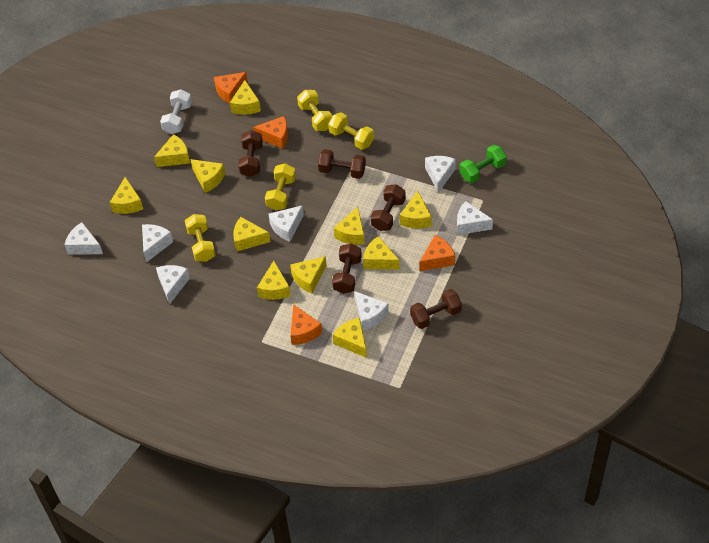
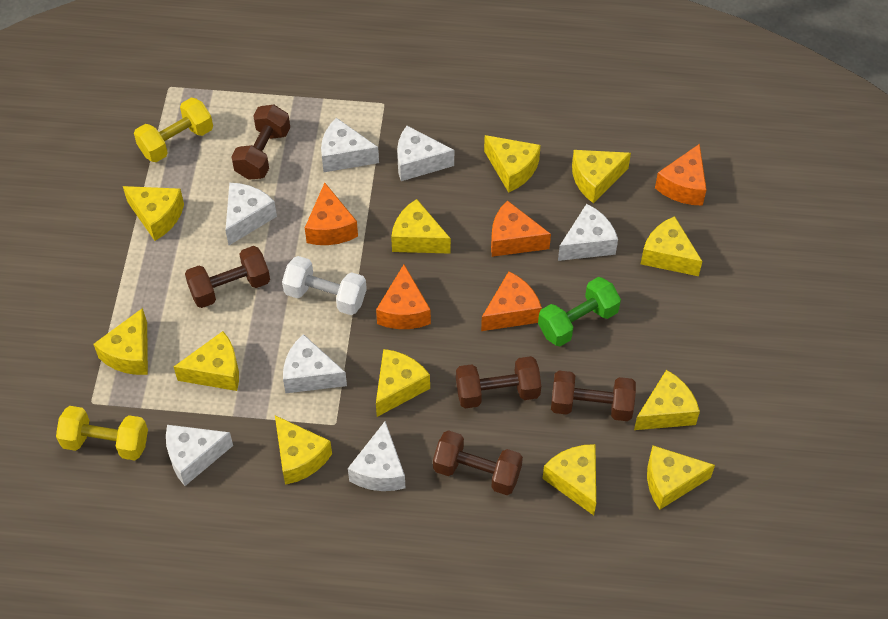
orange cheese: [214,72,248,104] [253,116,288,149] [290,304,322,345] [420,235,455,271] = 4 -> [305,183,358,245] [376,265,431,329] [481,271,542,331] [491,200,551,257] [655,144,707,206] = 5
yellow cheese: [110,177,143,214] [154,134,190,167] [190,159,225,193] [230,80,261,115] [233,217,270,252] [257,261,291,300] [290,256,327,293] [333,317,367,358] [334,207,365,245] [363,236,400,270] [400,191,432,228] = 11 -> [93,308,148,375] [123,186,184,241] [174,331,239,391] [275,415,332,485] [376,349,430,417] [391,199,451,254] [484,135,541,193] [542,444,596,515] [572,150,631,203] [634,370,700,430] [641,216,702,276] [647,445,715,509] = 12
yellow dumbbell: [185,214,216,262] [265,163,296,211] [297,90,333,131] [328,113,374,150] = 4 -> [56,406,148,460] [134,98,213,162] = 2

